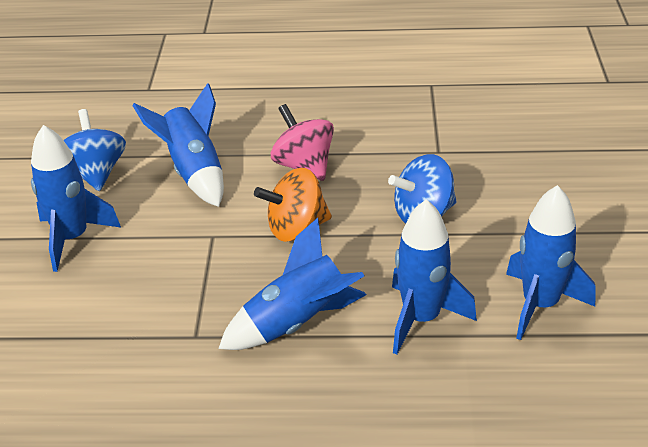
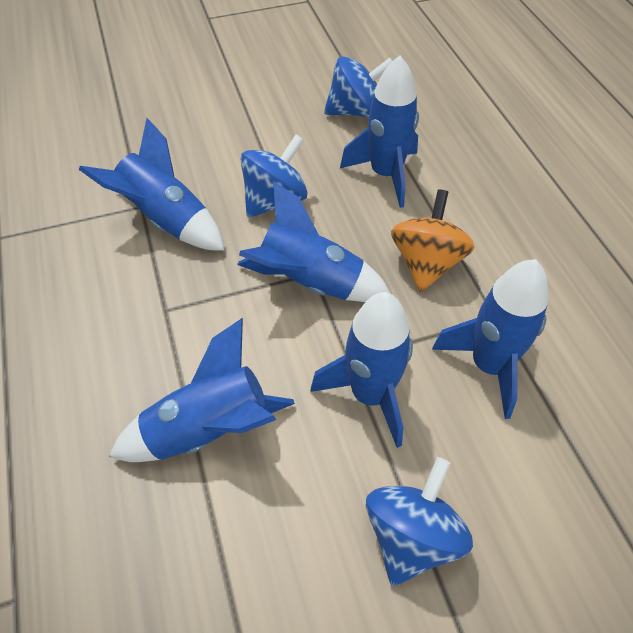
blue rocket: [31,125,121,272] [132,83,224,207] [218,218,366,350] [392,199,477,355] [506,185,595,340] = 5 -> [78,118,225,251] [109,318,295,462] [237,181,390,302] [310,292,413,448] [340,55,419,208] [432,259,549,419] = 6
blue spinning top: [63,109,126,191] [388,154,457,224] = 2 -> [240,134,308,218] [324,56,392,117] [366,457,473,586] = 3
pink spinning top: [271,104,334,181] = 1 -> none = 0

